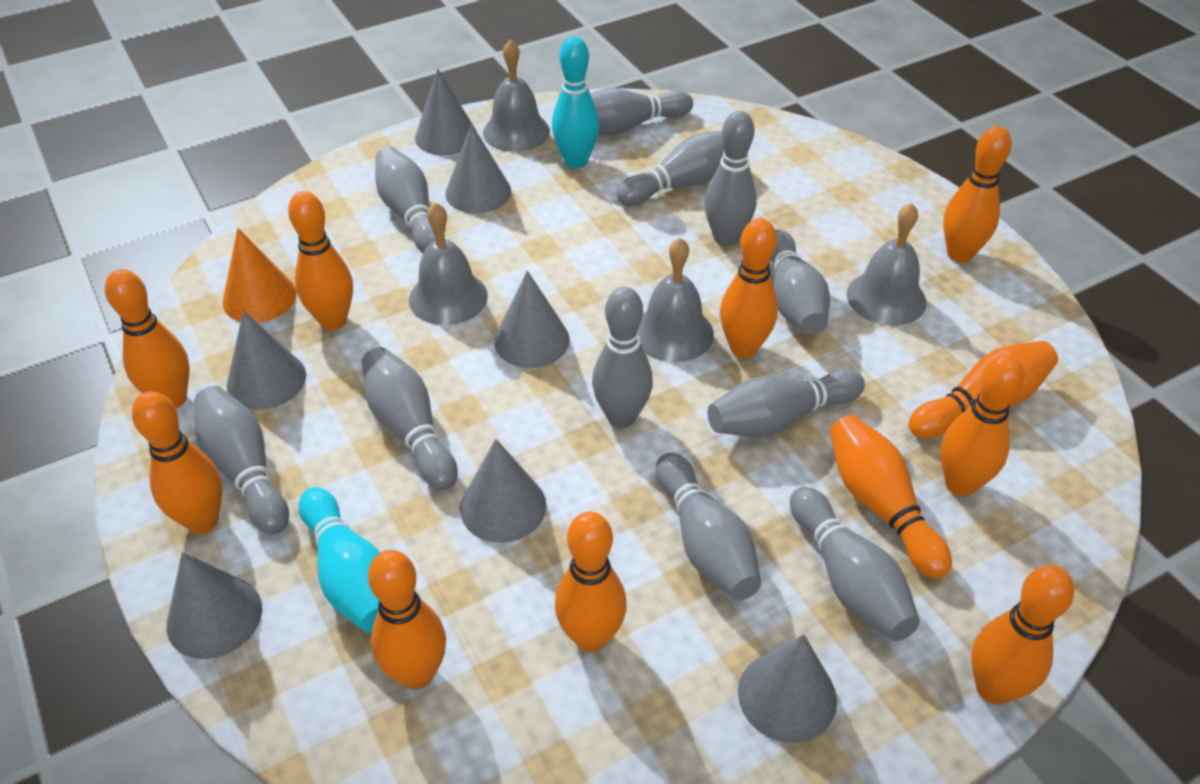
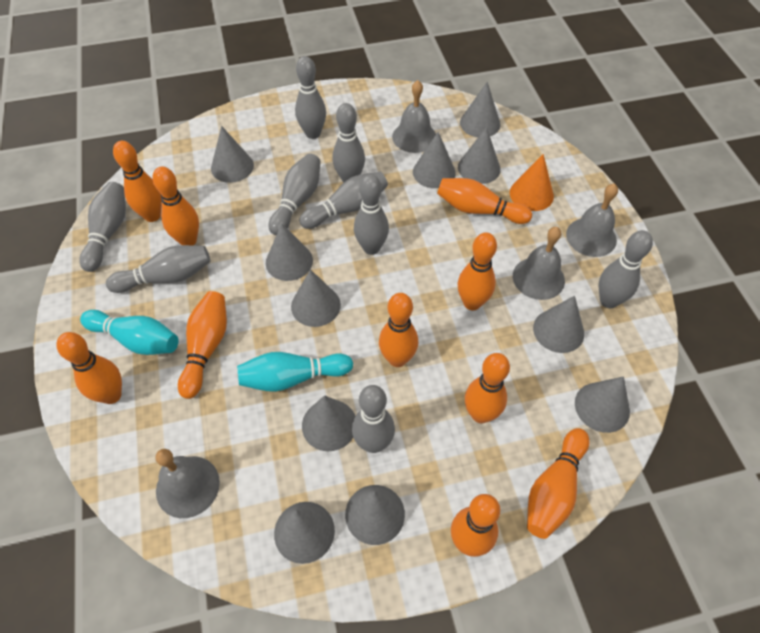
grey bowling pin: [194,386,289,534] [362,347,458,490] [375,147,436,254] [591,88,693,135] [592,287,653,428] [616,131,724,206] [656,452,761,600] [704,111,757,247] [707,369,865,437] [770,229,830,335] [790,487,920,641] = 11 -> [80,182,126,272] [106,245,210,293] [269,153,321,235] [295,56,326,139] [299,172,388,229] [332,103,365,183] [352,385,395,453] [354,174,389,255] [599,230,653,308] = 9
grey cone: [167,552,262,659] [227,310,306,410] [415,69,476,155] [445,123,511,213] [460,439,546,543] [494,271,570,368] [738,634,837,743] = 7 -> [211,126,254,183] [266,224,313,281] [274,502,335,564] [291,269,341,327] [302,395,356,451] [345,485,405,545] [413,132,456,188] [458,127,501,184] [460,82,501,137] [533,296,584,353] [575,376,630,433] = 11
orange bowling pin: [105,269,190,408] [132,391,223,533] [288,191,353,330] [368,550,446,689] [555,512,627,652] [720,218,778,358] [829,415,952,579] [909,341,1058,439] [940,355,1025,496] [943,126,1012,263] [971,565,1074,705] = 11 -> [56,332,122,404] [113,141,162,222] [152,166,199,245] [178,291,227,399] [379,293,418,367] [437,178,532,224] [451,494,500,557] [458,232,497,310] [465,353,510,423] [527,428,590,539] = 10

